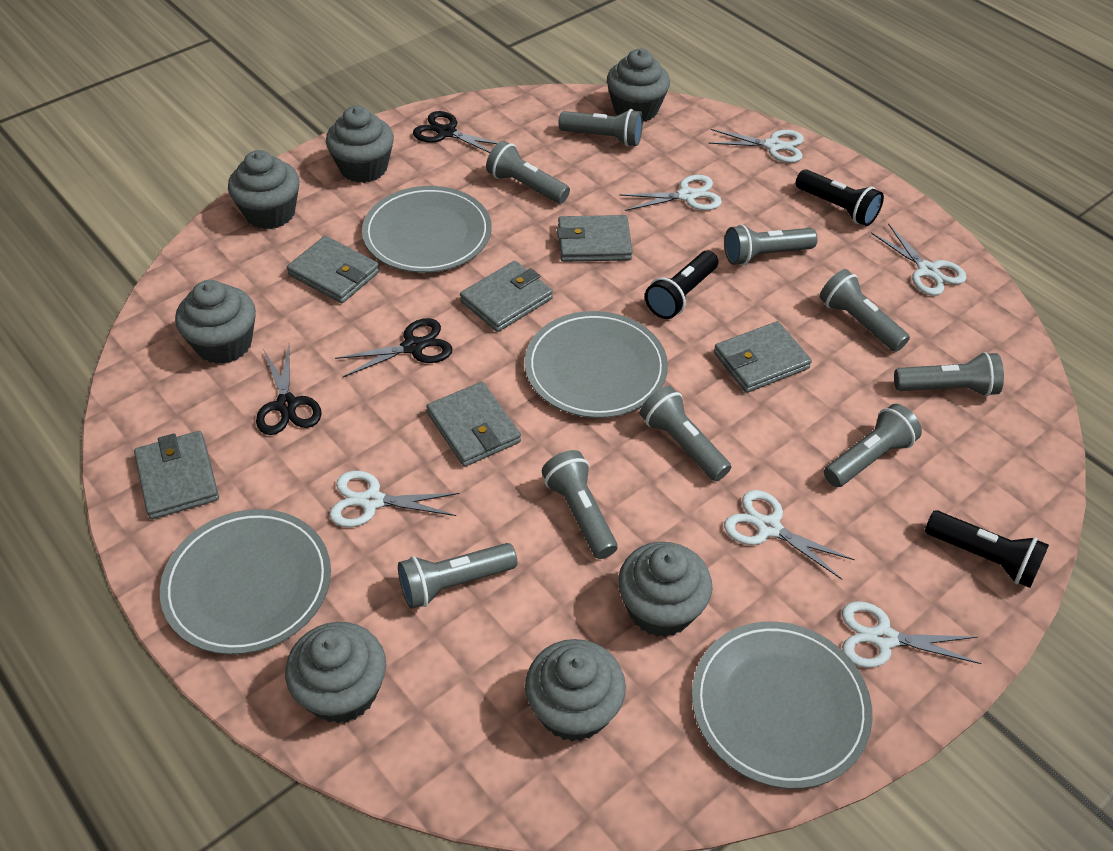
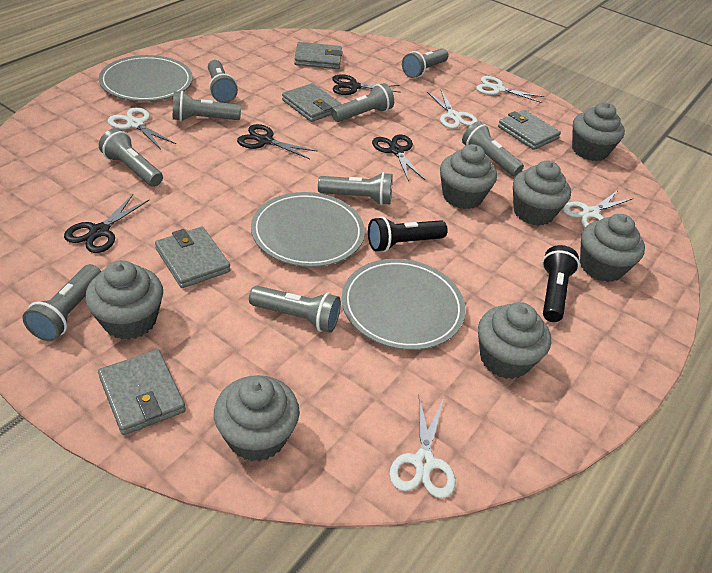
black flashlight: [645,251,718,319] [796,170,884,226] [925,510,1049,588] = 3 -> [368,217,448,252] [542,245,579,322] = 2
black scissors: [256,345,322,435] [335,318,453,377] [413,111,498,153] = 3 -> [64,194,149,253] [237,124,318,159] [333,74,401,95] [372,134,425,182] = 4
grey plate: [160,509,331,655] [362,186,491,273] [525,311,668,418] [692,621,872,789] = 4 -> [99,55,193,102] [251,192,365,267] [342,259,466,350] = 3
grey wallet: [134,431,219,519] [287,236,380,303] [427,382,521,467] [460,261,553,332] [557,215,632,262] [714,321,812,393] = 6 -> [98,349,186,435] [155,227,230,288] [282,83,342,122] [294,42,342,69] [498,110,561,150] = 5
white scissors: [330,471,459,527] [619,175,722,211] [708,129,804,163] [724,490,855,580] [842,601,981,668] [871,223,967,296] = 6 -> [108,107,176,149] [389,395,456,499] [427,90,478,129] [476,76,544,103] [563,190,632,227] = 5

